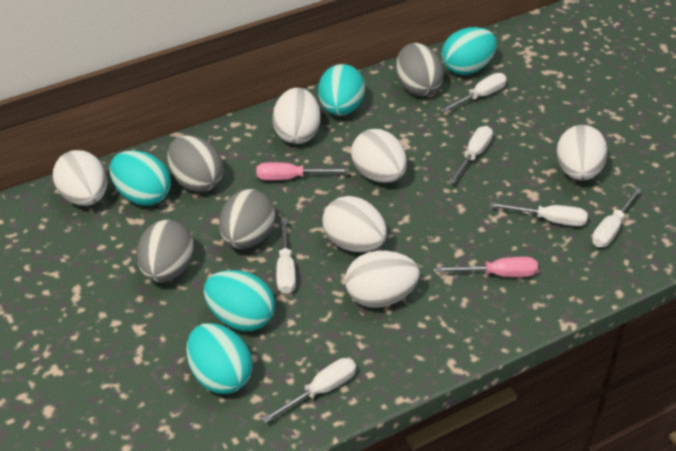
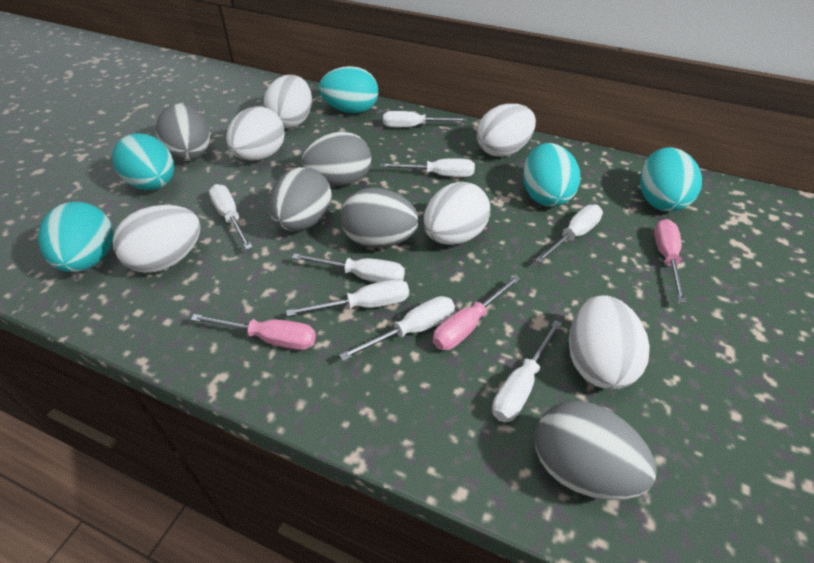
grey egg: [137,220,194,282] [167,135,224,192] [219,189,275,249] [396,43,444,96] = 4 -> [156,104,210,161] [268,167,332,231] [301,131,371,186] [340,188,419,248] [535,401,657,500] = 5
pink screwdriver: [256,162,349,181] [436,257,538,277] = 2 -> [190,314,316,350] [433,275,520,350] [654,219,687,303] = 3
white screwdriver: [262,358,356,423] [276,218,296,294] [441,73,507,112] [449,126,493,183] [490,203,588,226] [592,187,642,247] = 6 -> [209,184,253,250] [286,279,409,317] [292,253,405,283] [339,296,455,361] [380,158,475,177] [383,111,467,127] [492,320,562,422] [535,205,603,264] = 8

